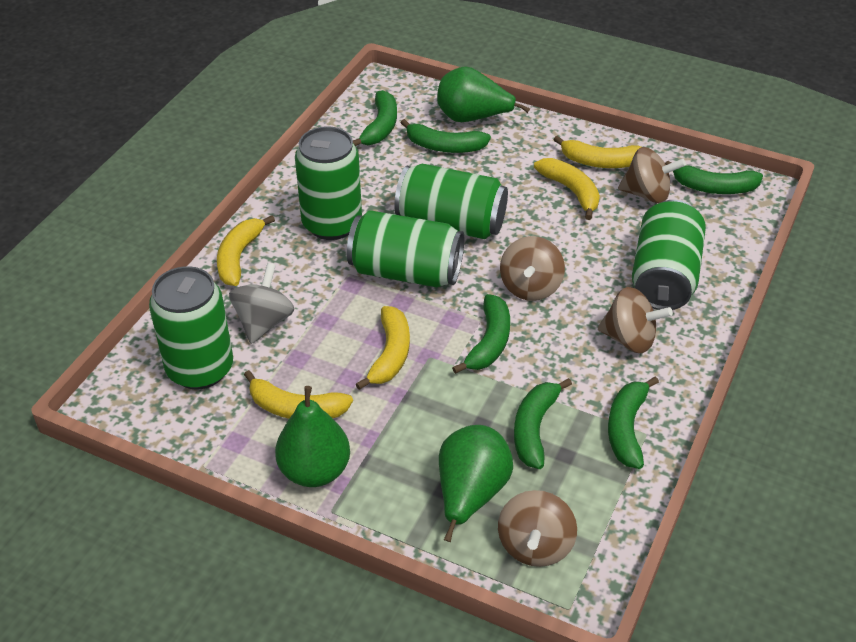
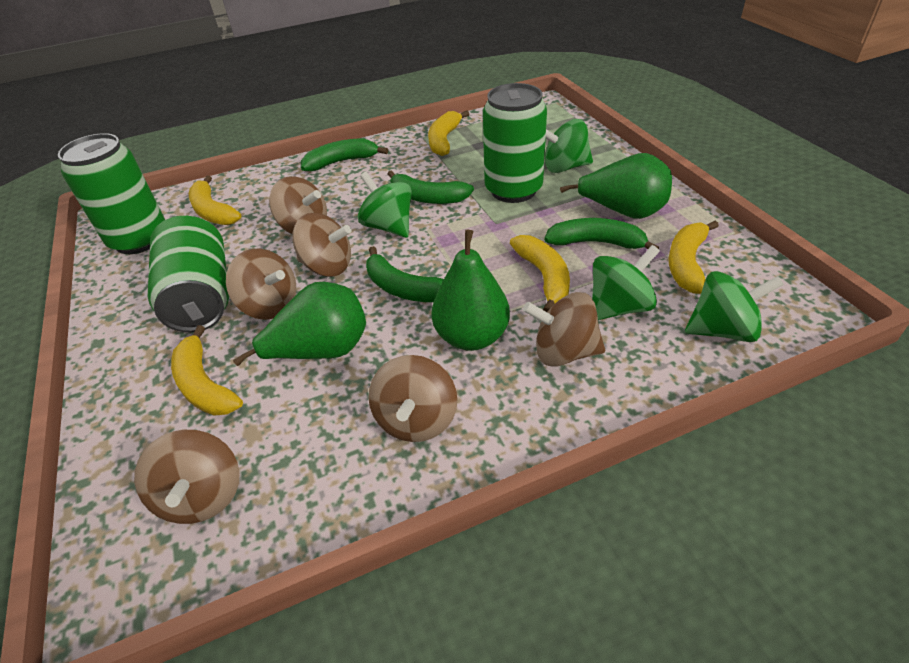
brown spinning top: [498,490,577,567] [500,236,565,301] [598,287,673,353] [618,147,686,203] = 4 -> [134,430,240,524] [226,249,296,320] [269,176,327,234] [292,213,351,277] [368,355,457,442] [523,292,605,367] = 6
green banana: [353,90,397,146] [401,119,491,153] [452,294,510,374] [514,378,572,469] [608,376,659,469] [665,160,763,194] = 6 -> [301,139,388,171] [366,246,444,302] [388,170,474,204] [544,218,659,249] = 4
green can: [149,266,233,389] [295,126,362,240] [347,210,464,287] [394,164,508,239] [632,200,706,310] = 5 -> [58,133,165,254] [148,216,229,332] [483,83,547,203] = 3
green spinning top: none = 0 -> [357,172,412,238] [545,119,593,173] [592,245,660,320] [685,271,784,342] = 4
grey spinning top: [229,263,294,344] = 1 -> none = 0

